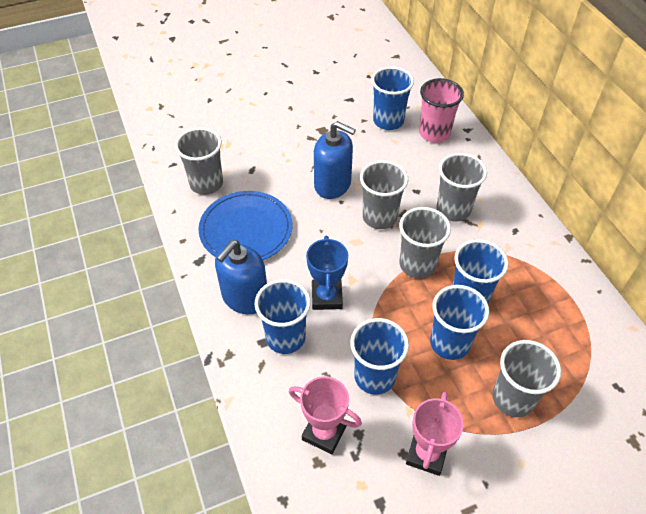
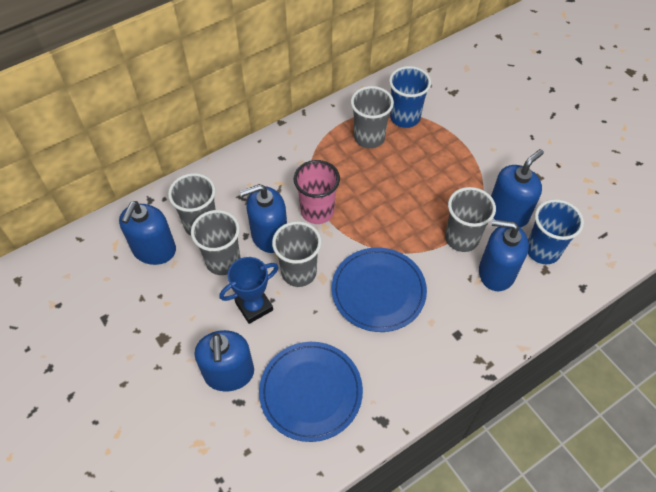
blue cup: [255,279,311,354] [350,318,409,395] [371,66,414,130] [430,285,489,360] [453,239,509,303] = 5 -> [389,66,431,128] [528,199,584,264] = 2
blue plate: [198,191,292,260] = 1 -> [259,342,363,442] [332,247,427,332] = 2
blue soap dispenser: [215,240,267,314] [314,121,356,199] = 2 -> [119,201,176,265] [195,330,254,392] [240,184,287,253] [479,220,529,291] [491,149,544,228] = 5
pink trophy: [289,376,362,454] [406,392,464,476] = 2 -> none = 0

